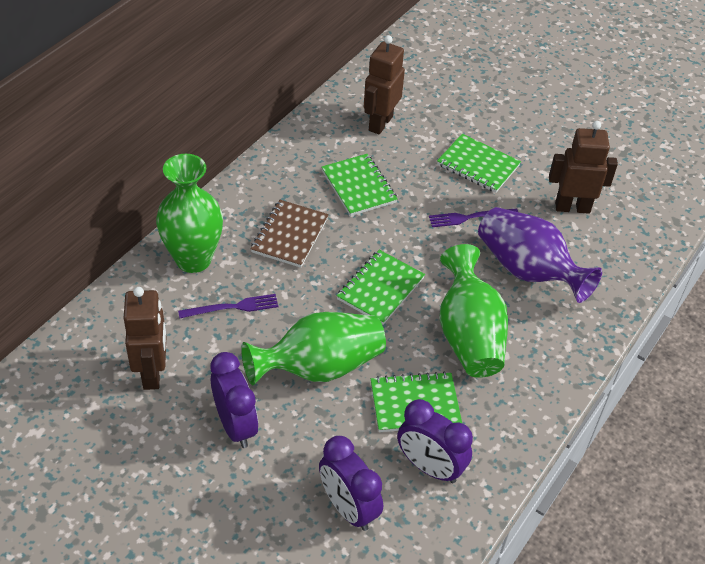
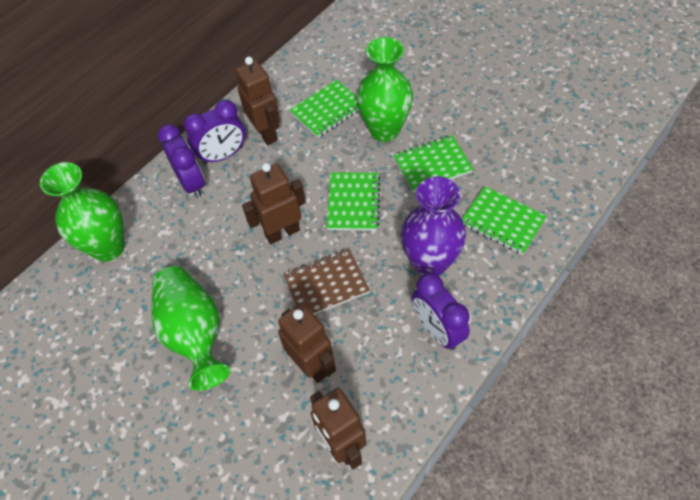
brown robot: [124,287,166,390] [364,35,405,135] [549,121,618,214] = 3 -> [235,57,280,145] [242,163,306,244] [278,303,336,383] [310,388,366,469] = 4
purple fork: [178,294,278,318] [429,209,518,227] = 2 -> none = 0

